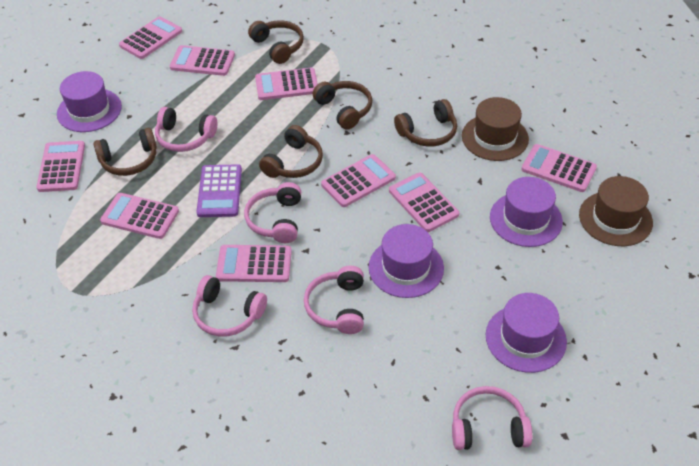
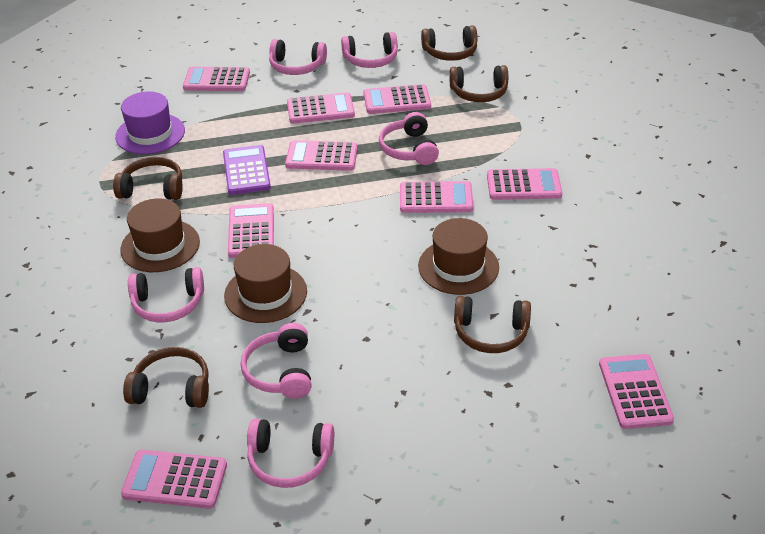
brown hat: [462,97,529,161] [579,176,653,246] = 2 -> [121,198,200,272] [224,244,307,323] [418,218,499,295] = 3
pink headphones: [155,107,217,152] [192,275,267,336] [244,182,301,243] [304,266,364,334] [452,386,532,450] = 5 -> [128,267,204,322] [241,323,312,399] [247,419,334,488] [269,39,327,75] [341,32,398,68] [379,112,439,165] = 6
purple hat: [57,71,122,132] [368,224,444,298] [486,293,567,373] [490,177,563,247] = 4 -> [115,91,185,154] = 1

